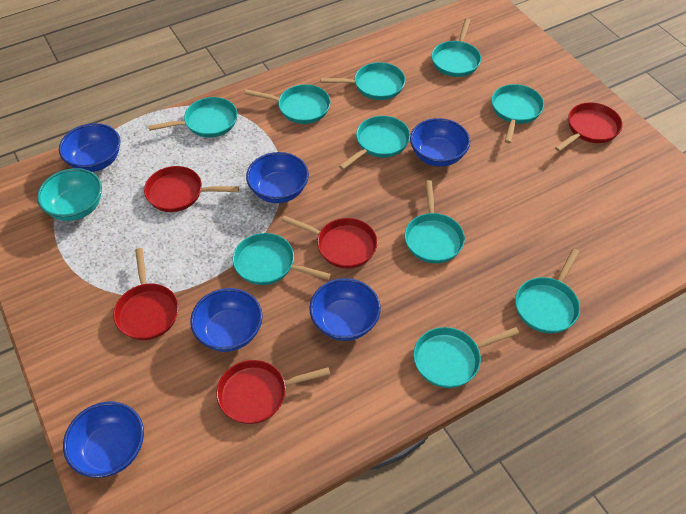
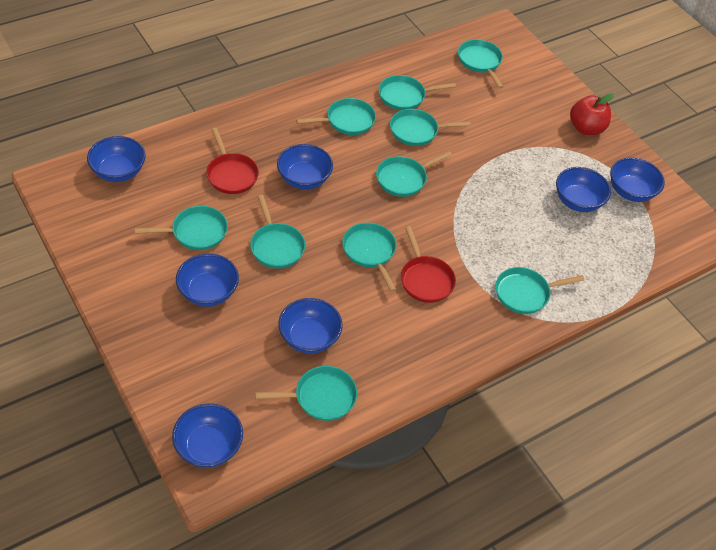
blue bowl: [59,123,120,172] [63,402,144,478] [190,288,263,352] [246,152,309,203] [309,278,381,341] [410,118,470,167] = 6 -> [87,136,146,182] [172,403,243,468] [176,253,239,307] [277,144,333,190] [278,298,343,354] [556,167,611,212] [610,157,665,202] = 7
red apple: none = 0 -> [570,94,614,135] = 1
red pan: [113,248,179,340] [144,166,239,212] [216,360,330,424] [282,216,378,269] [555,102,622,152] = 5 -> [206,128,259,194] [401,226,456,303] = 2
turquoise bowl: [37,168,102,221] = 1 -> none = 0

